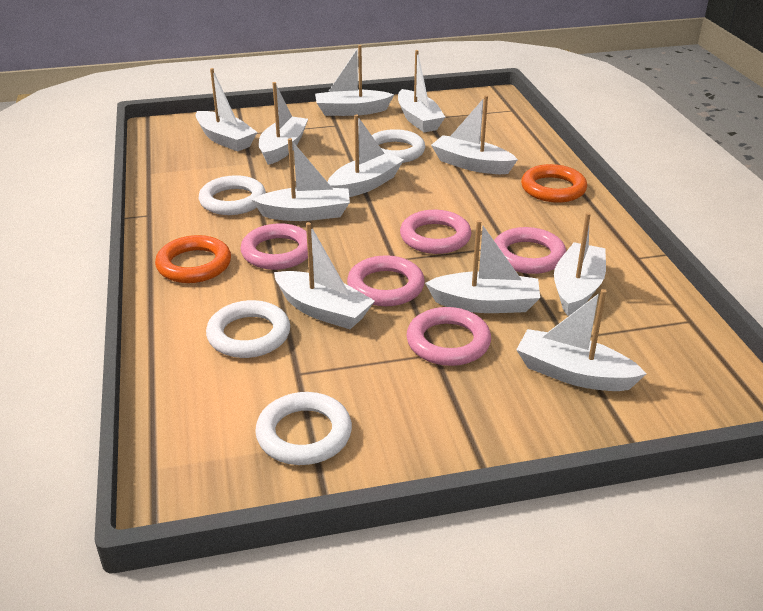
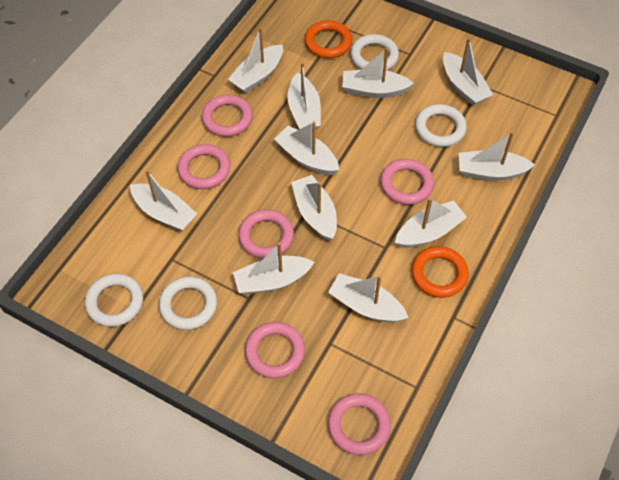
pink ring: [240,223,308,270] [347,255,425,306] [400,210,471,254] [406,307,491,366] [494,227,566,274] = 5 -> [177,144,230,189] [202,95,253,137] [238,209,294,259] [245,322,305,378] [328,393,391,455] [380,159,434,205] = 6

